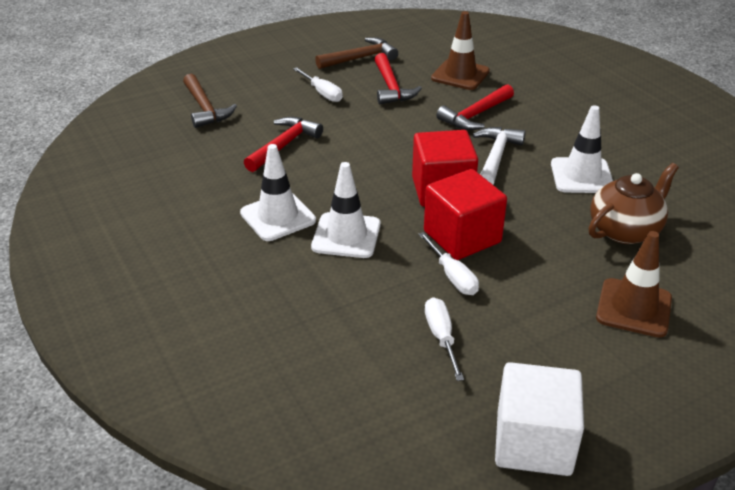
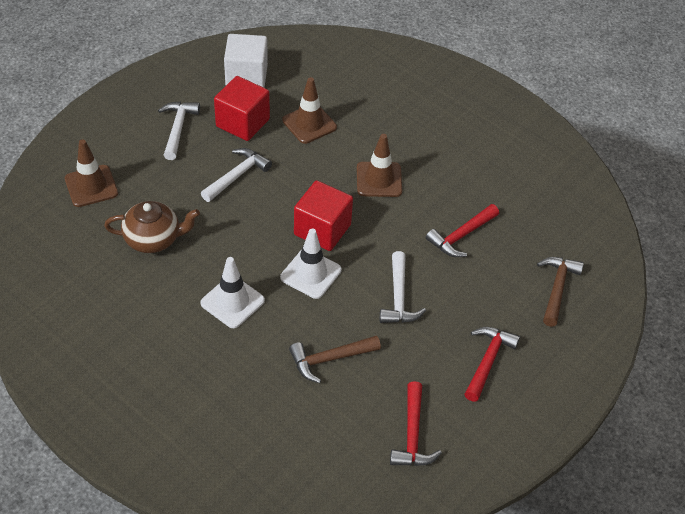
brown traffic cone: [431,11,490,90] [596,231,672,338] = 2 -> [65,139,118,207] [282,77,337,144] [357,134,402,197] = 3
white hammer: [473,127,526,184] = 1 -> [158,101,200,160] [201,148,272,202] [380,251,426,323] = 3
white screwdriver: [293,67,343,102] [418,232,479,295] [425,297,464,381] = 3 -> none = 0
white traffic cone: [240,144,316,241] [311,162,381,258] [551,105,613,193] = 3 -> [200,257,265,328] [280,229,342,299] = 2

